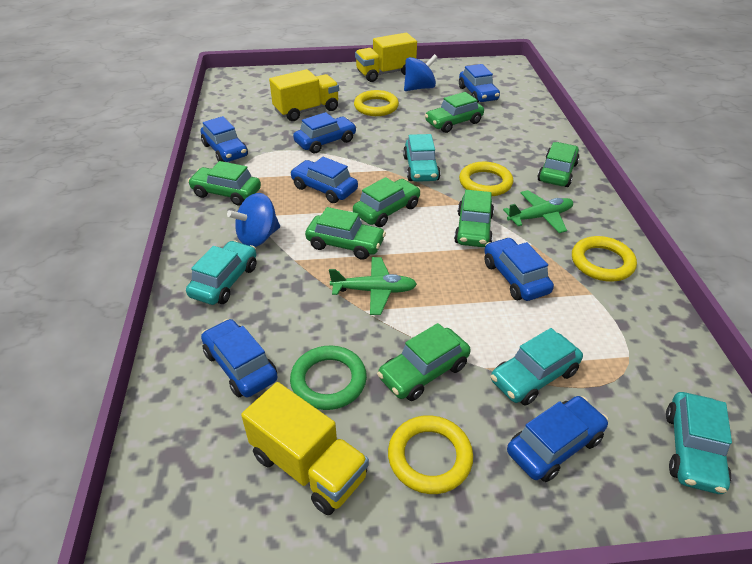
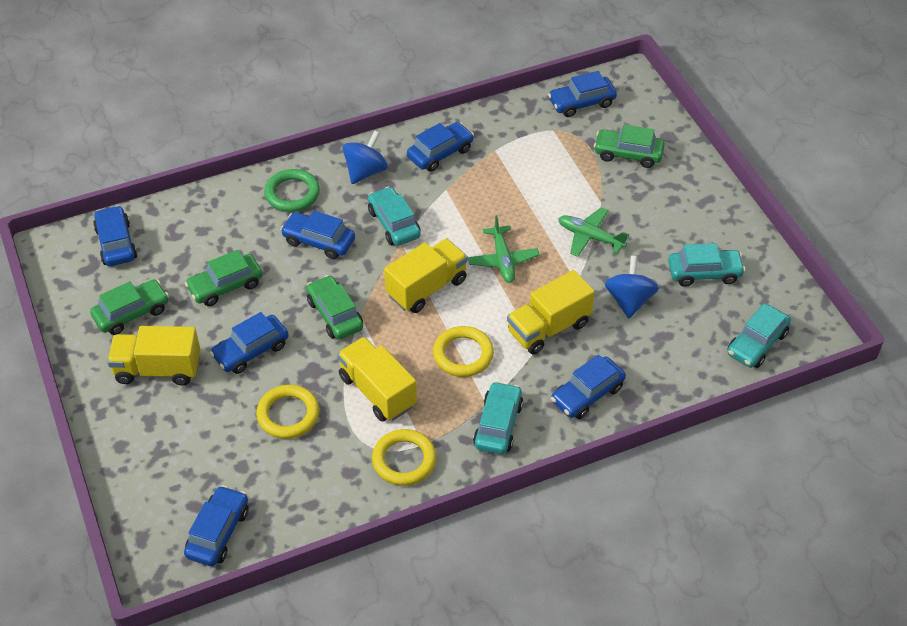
green car: [188,161,261,206] [305,207,386,260] [353,177,421,227] [377,323,471,401] [425,92,484,133] [454,190,494,247] [537,142,580,187] = 7 -> [90,279,169,335] [185,250,263,306] [306,275,363,340] [594,125,665,168] = 4
yellow ring: [354,90,399,116] [388,415,473,494] [459,162,513,196] [572,236,637,282] = 4 -> [256,385,320,439] [372,429,437,486] [433,326,494,377] = 3
yellow truck: [241,382,369,515] [269,69,339,121] [355,33,417,82] = 3 -> [107,326,201,385] [337,337,417,421] [384,239,468,313] [507,270,595,355] = 4

